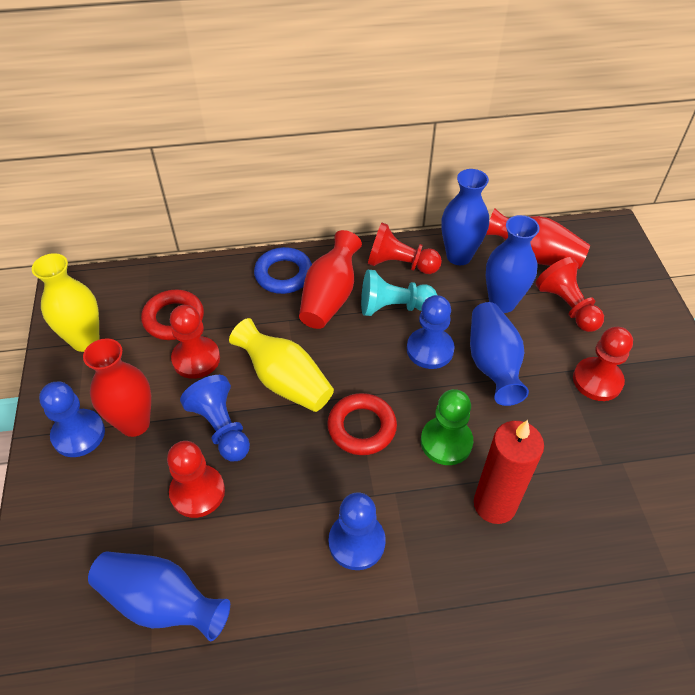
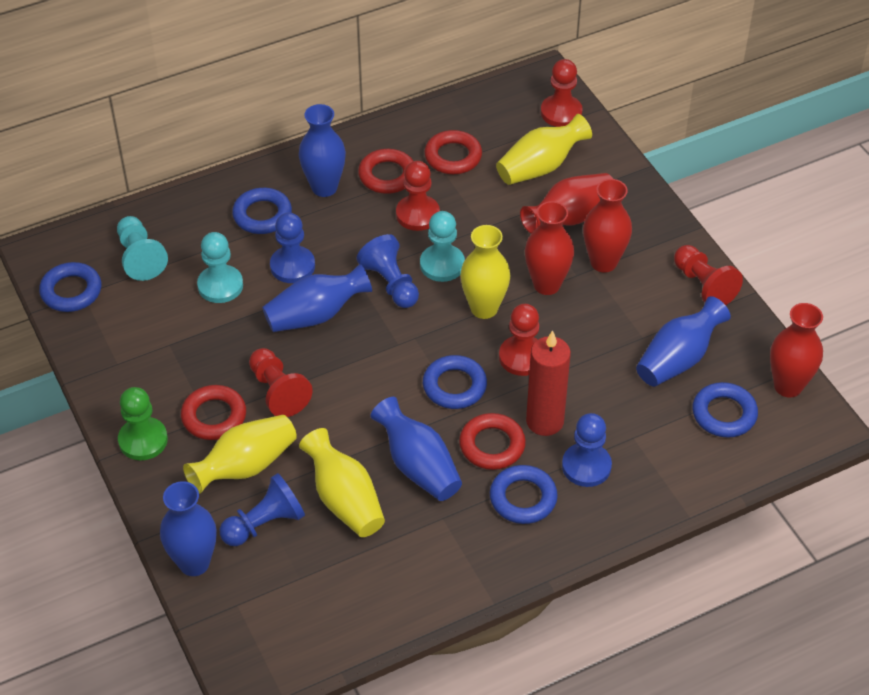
blue ring: [254,247,312,294] = 1 -> [39,262,101,312] [232,188,292,234] [423,355,487,409] [490,465,558,524] [692,382,758,438] = 5
blue vase: [88,552,230,641] [441,169,489,265] [470,302,529,406] [486,215,540,313] = 4 -> [160,481,217,576] [262,264,372,332] [299,104,346,197] [370,397,462,501] [636,296,731,387] = 5
red ring: [141,290,204,340] [327,393,397,455] = 2 -> [181,385,246,440] [358,149,413,194] [424,130,482,174] [459,413,526,470] = 4
red vase: [83,338,151,437] [299,230,362,329] [486,208,590,269] = 3 -> [520,173,613,234] [525,201,574,295] [583,179,632,273] [770,303,823,397] = 4
turquoise pawn: [361,270,437,316] = 1 -> [117,216,168,281] [197,232,243,303] [420,211,465,282] = 3
yellow vase: [32,253,100,352] [229,318,334,412] = 2 -> [183,415,297,494] [299,428,385,537] [460,225,511,319] [496,114,592,185] = 4

